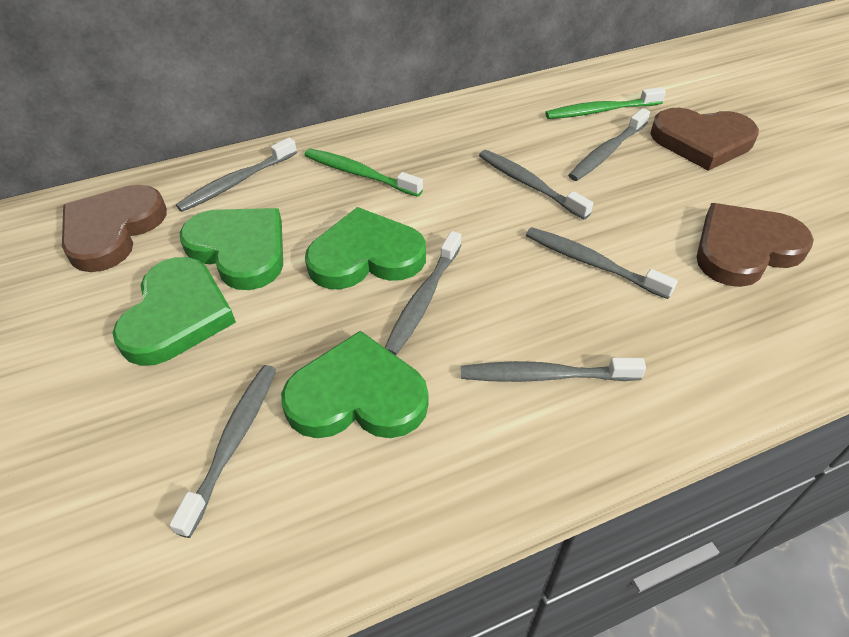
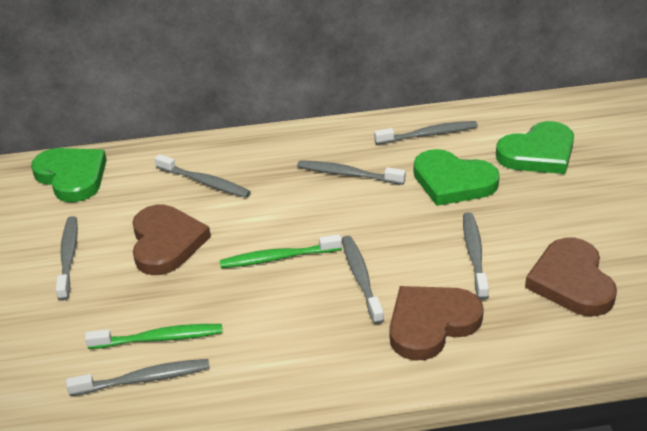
green heart: [112,257,236,366] [180,208,283,290] [281,331,429,438] [305,207,426,289] = 4 -> [31,148,107,202] [414,149,500,206] [496,121,574,174] = 3

